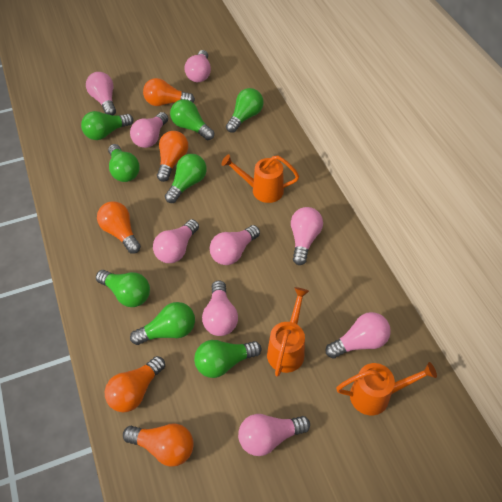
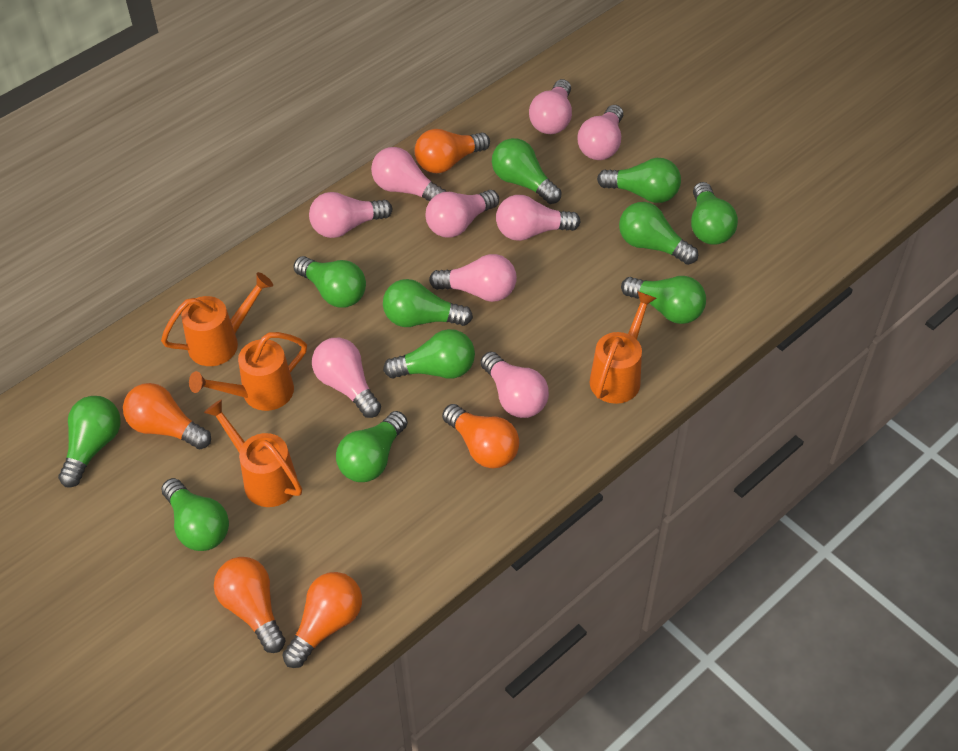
green light bulb: [81,111,133,140] [96,270,150,307] [108,144,140,182] [130,302,195,345] [165,154,207,203] [170,99,214,140] [194,340,262,378] [226,88,263,133] = 8 -> [58,396,121,487] [161,478,229,551] [294,256,366,308] [336,411,408,482] [383,279,473,327] [383,329,475,379] [492,138,562,204] [597,158,681,203] [619,202,698,265] [621,276,706,324] [691,182,738,244] = 11
orange watering can: [221,154,299,203] [267,287,309,377] [336,362,437,415] = 3 -> [161,272,273,366] [189,332,307,411] [204,399,302,507] [590,291,656,404] = 4

